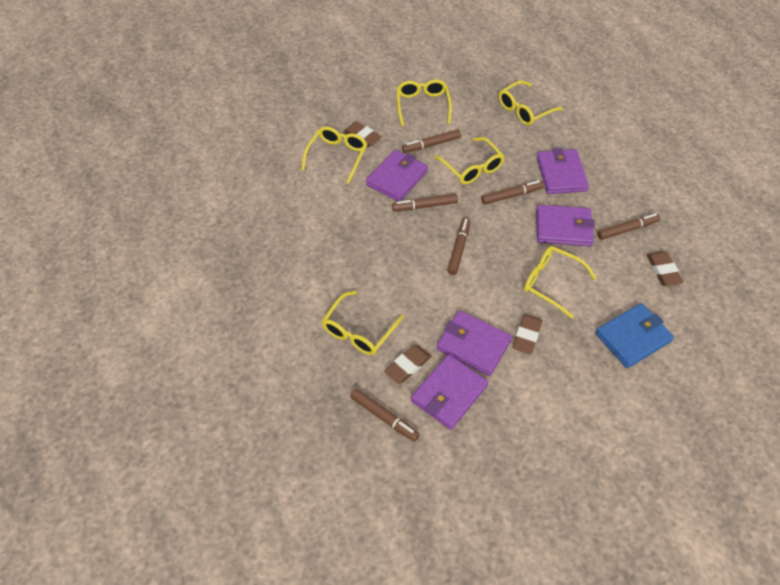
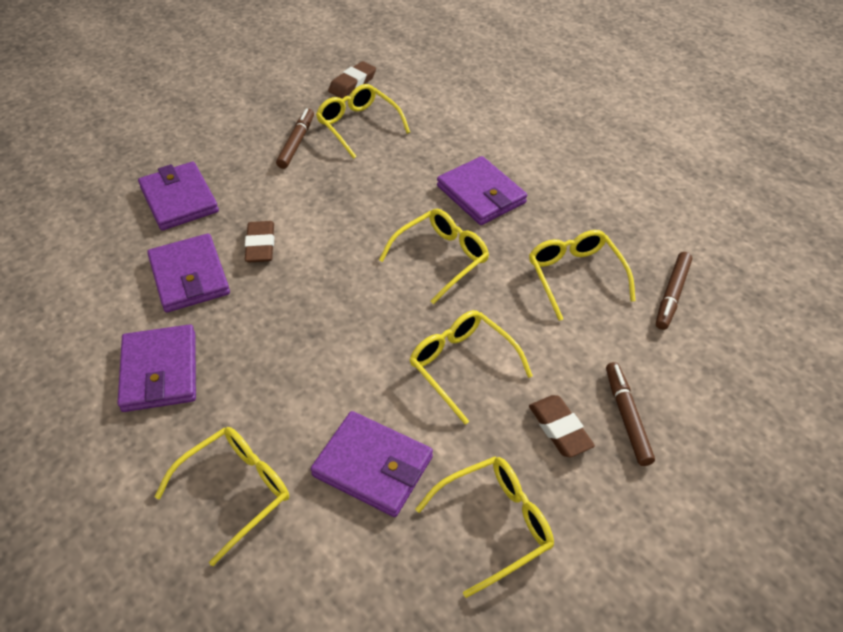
blue wallet: [595,303,674,368] = 1 -> none = 0
brown eraser: [343,121,382,147] [384,345,431,384] [513,314,542,354] [647,251,683,286] = 4 -> [245,221,274,262] [328,61,376,99] [529,395,595,457] = 3
brown marker: [350,389,420,442] [392,194,458,211] [402,129,461,153] [448,218,470,275] [481,180,544,205] [597,213,660,240] = 6 -> [276,108,314,169] [606,362,655,466] [656,252,692,330] = 3

